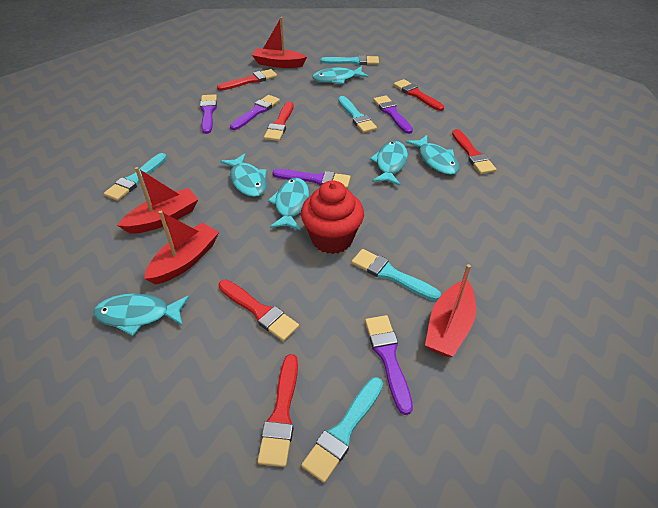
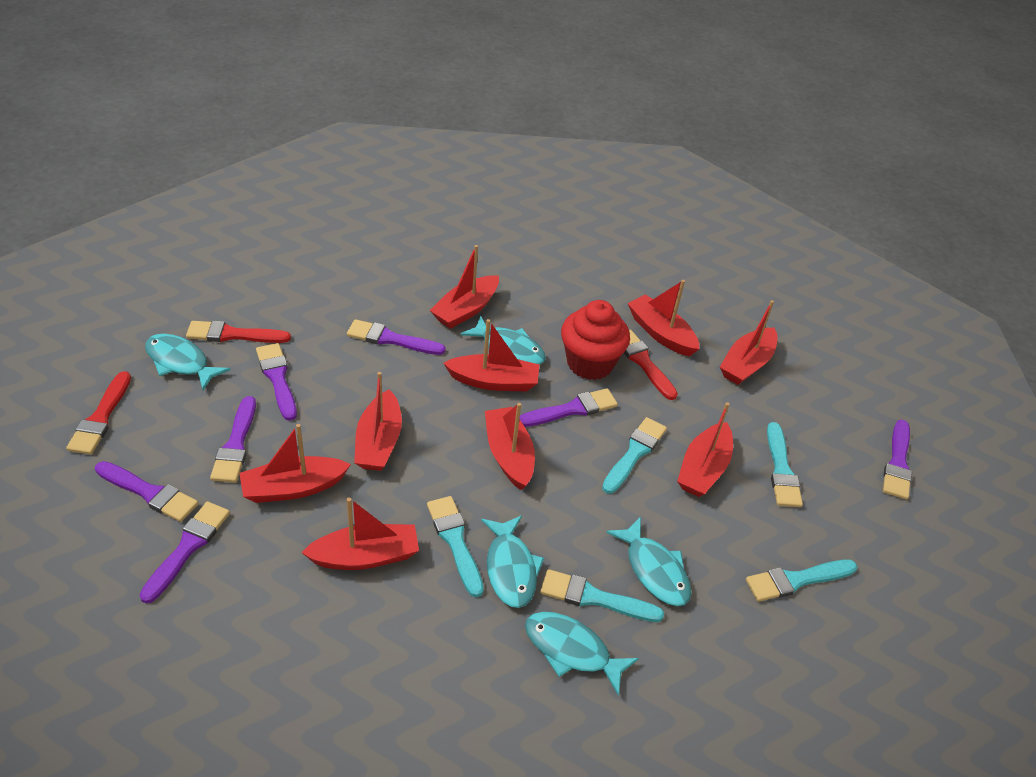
purple brush: [200,94,217,134] [230,95,280,130] [272,169,351,189] [365,315,413,415] [373,96,413,134] = 5 -> [95,461,198,522] [139,502,230,604] [210,396,256,483] [256,343,297,421] [347,319,446,355] [520,388,618,427] [883,420,912,500] = 7
red boat: [117,167,198,234] [144,211,219,284] [252,17,307,68] [425,264,476,357] = 4 -> [239,424,351,503] [301,497,419,570] [354,372,402,471] [430,245,499,329] [443,319,539,391] [485,403,535,491] [628,280,700,356] [677,402,733,497] [720,300,778,385] = 9
red brush: [217,69,277,91] [218,280,299,341] [257,354,298,467] [264,102,294,141] [394,79,444,111] [452,129,496,174] = 6 -> [66,371,131,455] [186,321,291,343] [624,329,678,400] = 3
turquoise fish: [94,293,189,336] [220,154,267,197] [268,178,309,230] [312,66,369,84] [370,141,408,186] [406,135,460,175] = 6 -> [145,334,231,390] [460,316,546,365] [481,515,544,608] [525,612,639,696] [606,517,691,606] = 5

